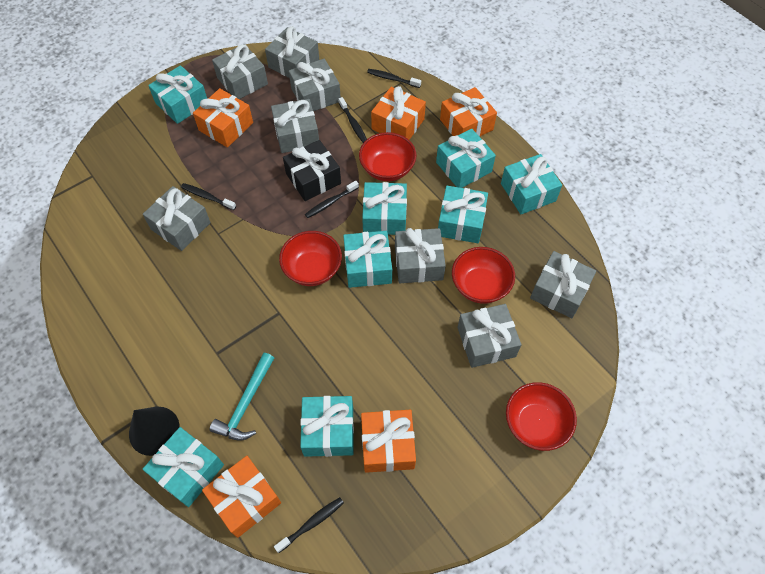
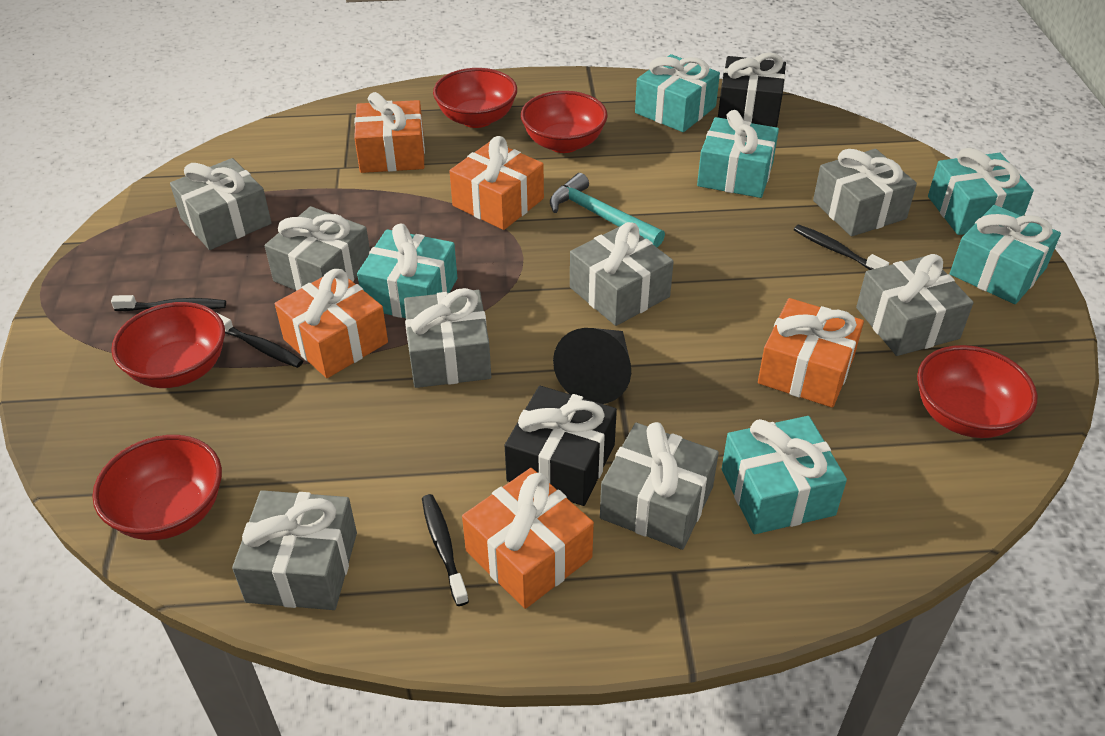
black gift: [283,140,341,201] = 1 -> [505,386,617,506] [718,52,786,127] = 2
black toothbrush: [181,183,236,210] [274,497,344,553] [305,180,359,218] [339,97,367,143] [367,69,421,88] = 5 -> [111,295,226,311] [217,313,303,368] [422,494,469,606] [794,224,889,270] = 4
red bowl: [279,231,342,286] [359,132,417,181] [452,247,515,304] [506,382,577,451] = 4 -> [92,435,222,540] [111,302,225,388] [433,68,517,128] [521,91,608,153] [917,345,1038,438] = 5
turquoise gift: [143,427,224,507] [148,65,207,124] [300,396,354,457] [343,231,392,288] [362,182,407,235] [436,129,496,188] [438,186,488,243] [501,154,562,214] = 8 -> [357,224,457,318] [635,54,720,132] [697,110,779,198] [722,416,847,534] [928,148,1034,235] [950,205,1061,304] = 6

